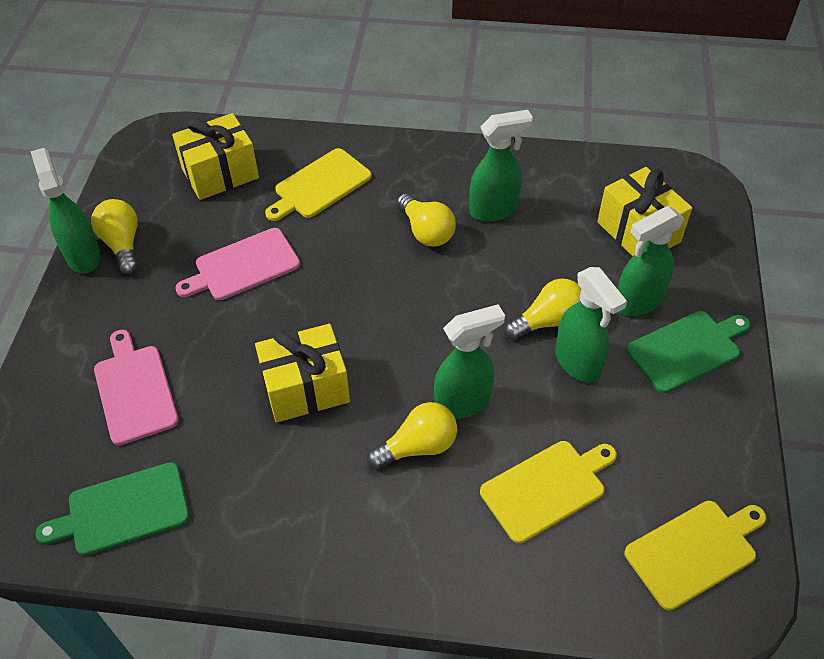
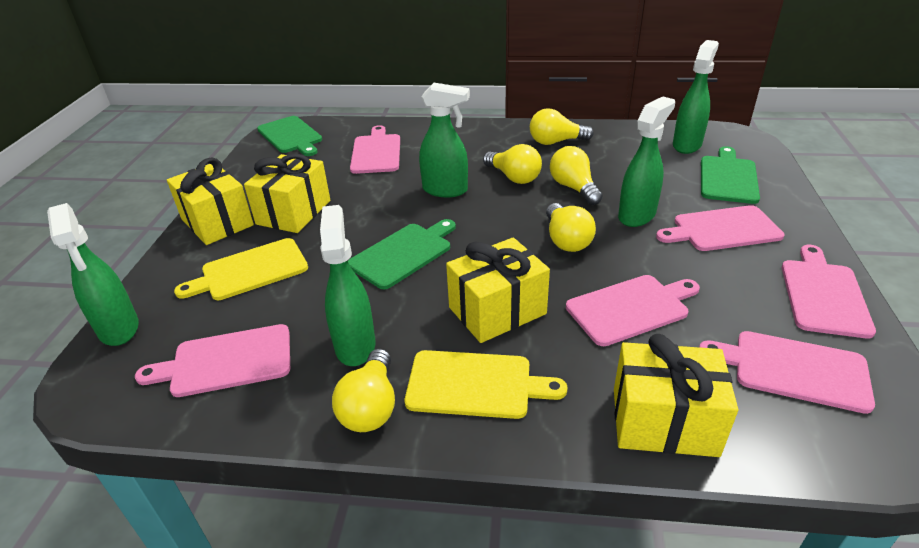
green cutting board: [35,462,190,556] [626,311,750,393] = 2 -> [257,116,322,156] [348,219,456,289] [701,146,760,204] = 3
pink cutting board: [94,330,179,445] [175,228,300,300] = 2 -> [135,324,290,397] [350,125,400,174] [566,275,700,346] [656,205,784,251] [699,331,875,414] [782,245,876,338] = 6
yellow cutting board: [265,148,372,221] [480,441,617,543] [624,501,767,610] = 3 -> [174,238,308,300] [405,350,568,419] = 2
yellow gift: [172,113,259,200] [255,324,350,423] [597,167,692,256] = 3 -> [167,158,254,245] [244,154,331,233] [446,237,550,343] [614,334,738,457] = 4
yellow light bulb: [91,199,138,274] [367,402,457,470] [397,194,456,247] [505,278,581,340] = 4 -> [332,349,395,432] [483,144,542,184] [530,108,594,145] [546,203,596,252] [550,146,603,205] = 5

